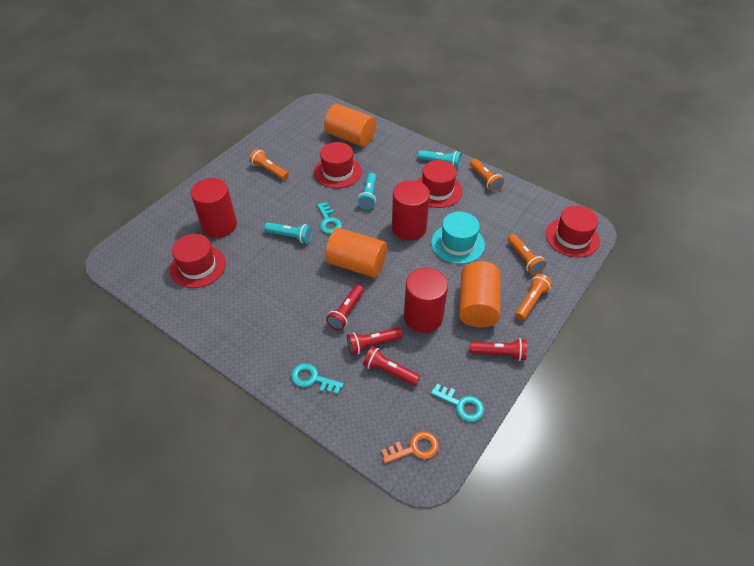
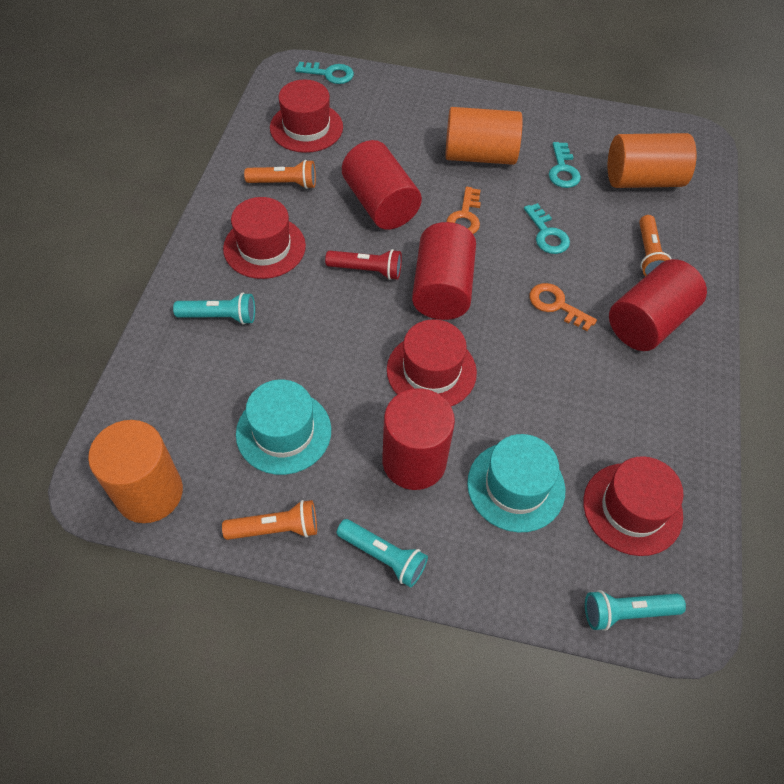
orange flashlight: [249,149,289,180] [470,159,504,192] [508,234,546,275] [515,274,552,320] = 4 -> [222,500,317,540] [244,160,316,189] [639,215,671,276] = 3
orange key: [381,431,439,463] = 1 -> [446,187,481,234] [530,283,597,331] = 2
red cylinder: [191,178,237,238] [392,180,430,241] [404,268,448,333] = 3 -> [342,140,422,230] [382,388,455,490] [412,222,476,320] [609,259,707,351] = 4
red flashlight: [326,285,364,330] [347,327,403,355] [363,346,420,386] [470,338,527,361] = 4 -> [325,249,402,280] = 1
turquoise hat: [431,212,485,264] = 1 -> [236,380,331,475] [467,434,566,533] = 2

